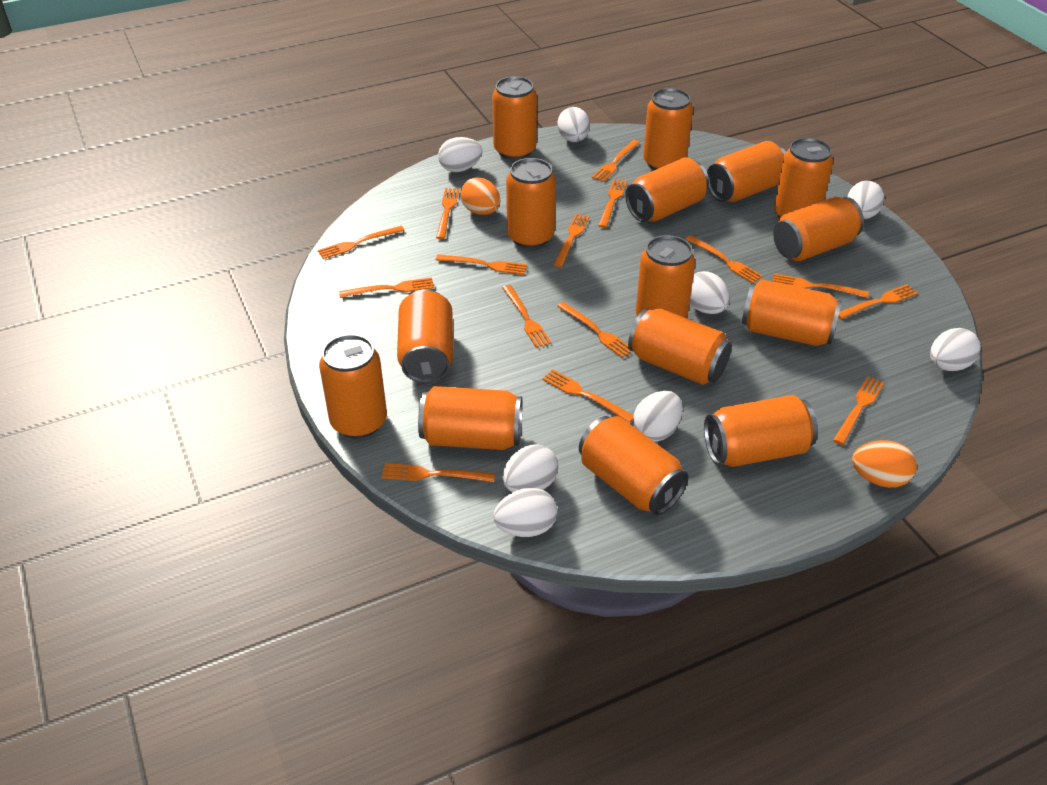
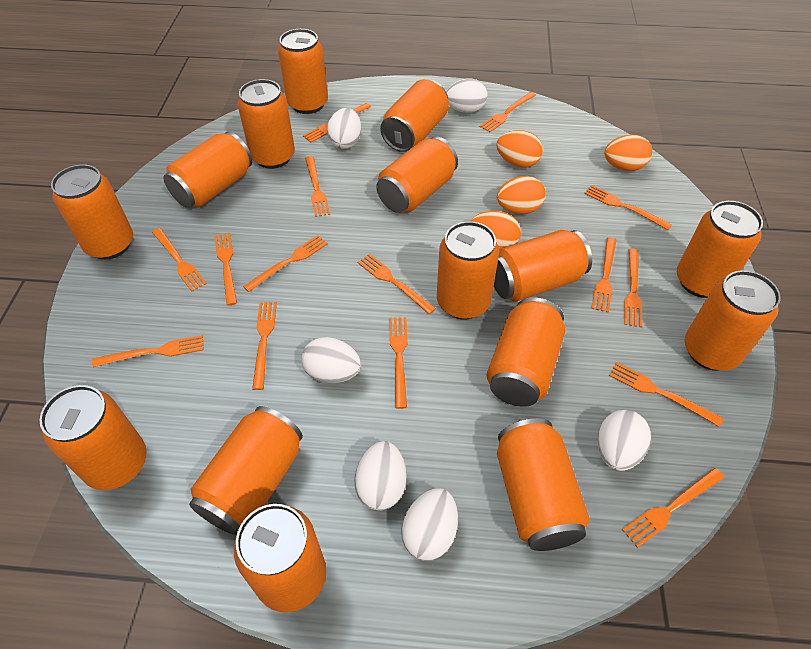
orange egg: [460,177,500,215] [852,440,917,488] = 2 -> [471,211,521,249] [496,130,543,168] [496,176,546,214] [604,135,652,171] = 4
white egg: [438,137,483,172] [493,488,557,537] [502,444,558,492] [557,107,590,142] [633,391,683,442] [690,271,730,314] [848,181,884,219] [930,328,981,371] = 8 -> [302,337,361,383] [327,108,361,149] [354,441,406,511] [401,488,458,561] [446,79,488,113] [598,410,651,471] = 6

